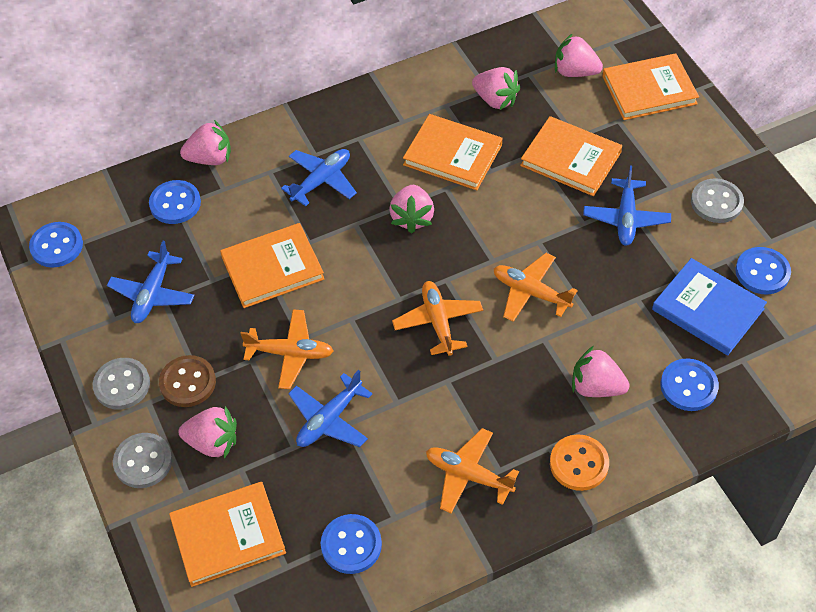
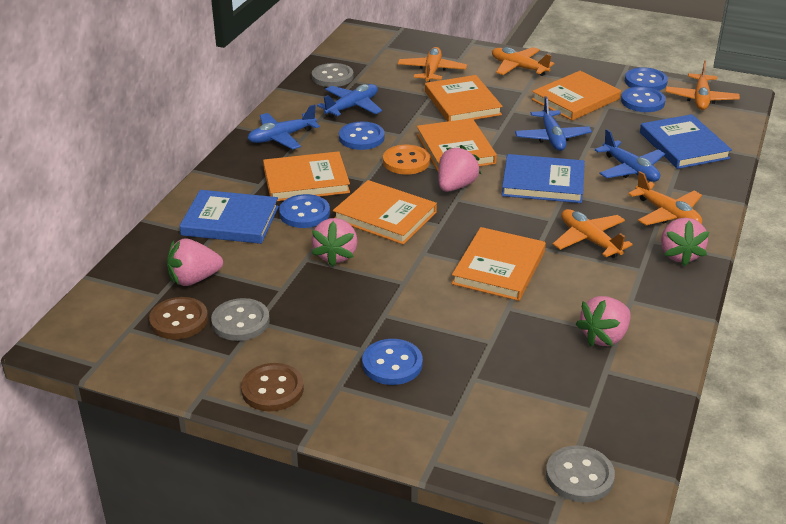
blue book: [652,258,767,355] = 1 -> [179,190,279,244] [502,154,585,203] [640,114,732,169] = 3
brown button: [159,355,216,407] = 1 -> [149,297,208,339] [241,363,304,411] = 2
orange book: [169,482,286,587] [220,223,325,308] [403,114,502,190] [520,116,622,196] [602,53,699,120] = 5 -> [263,151,350,201] [333,180,437,245] [417,118,497,172] [425,75,503,122] [452,227,546,301] [532,71,621,121] = 6
orange plane: [240,309,333,389] [392,281,483,356] [426,428,519,513] [494,253,578,322] = 4 -> [398,47,467,82] [492,47,555,76] [553,209,633,258] [628,171,702,225] [665,60,740,110] = 5
pink strawberry: [179,406,237,459] [180,120,231,165] [389,185,434,233] [472,67,520,110] [555,33,603,77] [572,346,630,397] = 6 -> [167,238,223,286] [311,218,358,267] [438,145,481,192] [576,296,631,347] [661,218,709,266] = 5

